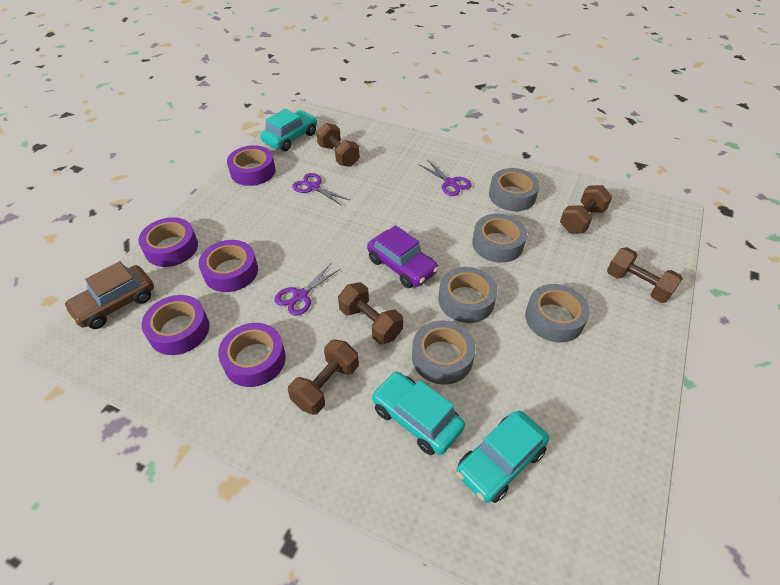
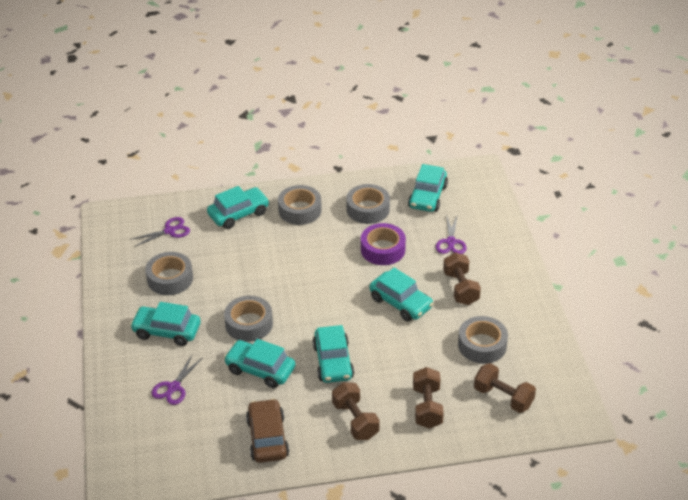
brown dumbbell: [288,339,359,415] [316,123,360,167] [338,282,403,345] [560,185,612,234] [607,247,683,303] = 5 -> [332,382,379,440] [413,367,444,429] [443,252,481,305] [474,363,536,413] = 4
purple car: [367,225,439,288] = 1 -> none = 0
purple tape: [138,217,198,267] [142,295,210,355] [199,240,258,292] [218,323,286,387] [227,145,276,186] = 5 -> [361,223,406,265] = 1
turquoise car: [260,109,317,151] [371,372,465,455] [456,411,549,503] = 3 -> [130,302,201,346] [207,186,269,229] [224,339,295,388] [312,325,354,383] [370,268,434,322] [408,164,448,212] = 6

